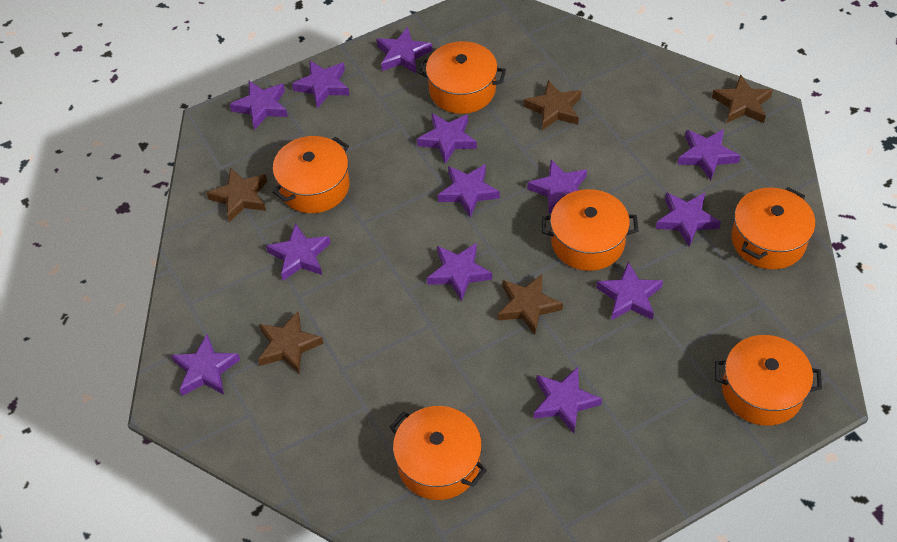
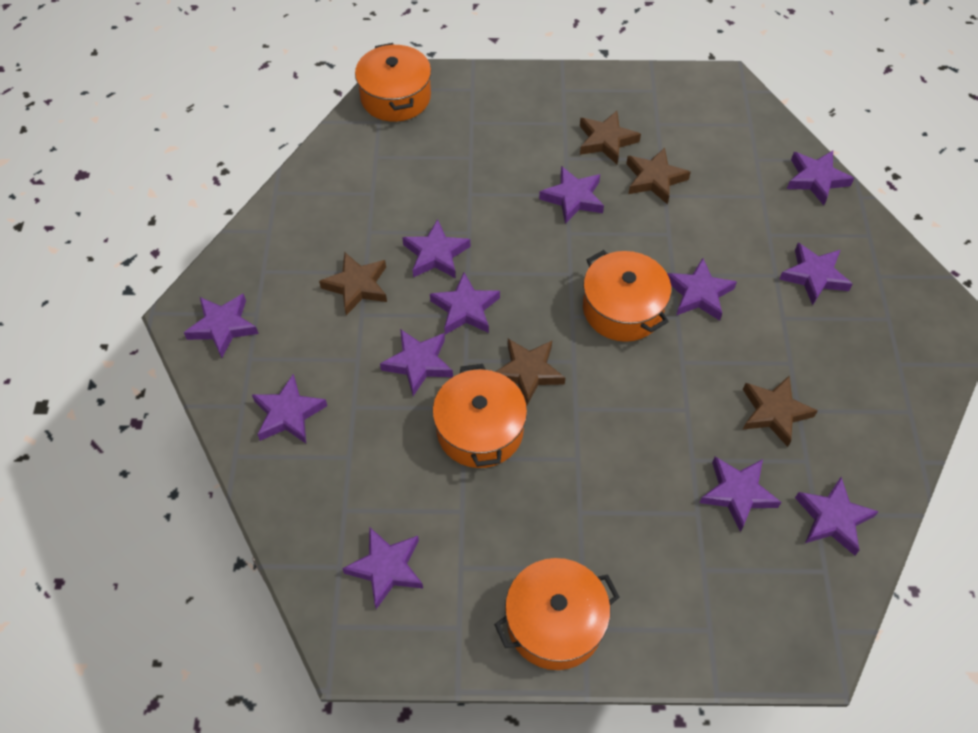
orange pot: [272,136,350,213] [390,406,487,500] [418,41,506,114] [541,189,638,271] [715,335,822,426] [731,187,815,269] = 6 -> [355,43,431,122] [433,364,527,468] [494,558,619,670] [583,250,671,342] = 4
purple star: [171,334,240,396] [230,81,288,130] [266,223,331,280] [292,60,350,109] [376,27,433,74] [417,113,477,164] [427,243,492,301] [438,164,500,217] [527,160,587,214] [534,367,602,433] [596,262,663,320] [656,192,721,247] [677,129,740,181] = 13 -> [184,294,259,358] [252,374,327,443] [342,527,423,609] [380,329,453,396] [402,219,470,278] [430,273,500,335] [539,166,604,224] [667,258,737,321] [699,457,781,532] [779,243,853,305] [787,151,854,205] [795,477,879,556] = 12

